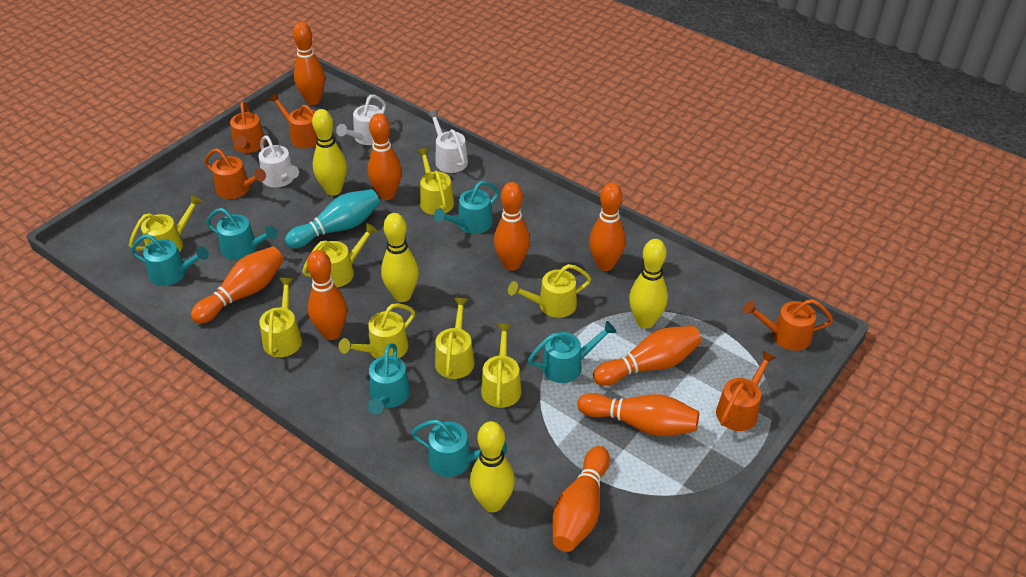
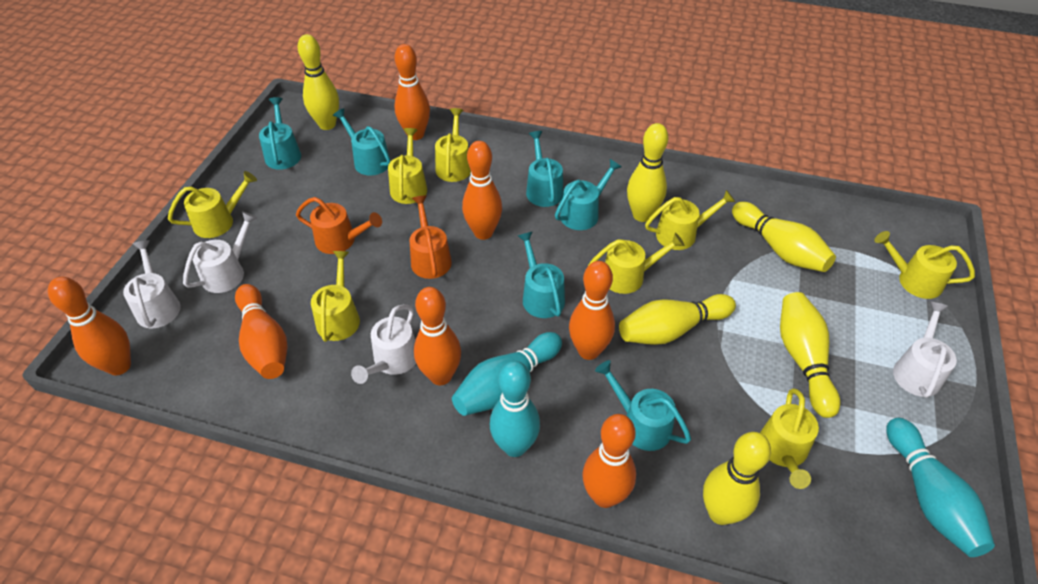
orange bowling pin: [191,246,284,324] [293,22,325,105] [307,250,347,340] [368,113,402,200] [494,182,530,271] [552,446,610,552] [577,393,699,436] [589,183,626,271] [593,326,702,386] = 9 -> [48,277,131,375] [235,284,287,379] [394,44,430,140] [414,287,461,385] [462,141,502,240] [569,261,615,360] [582,414,636,508] = 7
orange watering can: [204,148,266,199] [230,101,266,153] [268,92,317,148] [716,350,776,431] [743,299,833,351] = 5 -> [296,197,382,254] [410,195,452,279] = 2
turquoise bowling pin: [285,189,380,248] = 1 -> [452,332,562,416] [490,361,540,457] [886,418,995,557] = 3
white watering can: [259,135,299,187] [336,95,386,145] [427,110,468,173] = 3 -> [123,240,181,328] [183,212,257,293] [351,304,416,384] [893,302,957,398] = 4
yellow bowling pin: [312,109,347,196] [381,213,419,302] [470,421,515,512] [629,239,668,329] = 4 -> [297,34,339,130] [619,294,736,345] [627,123,668,222] [703,432,771,525] [732,202,836,272] [780,292,840,418] = 6

